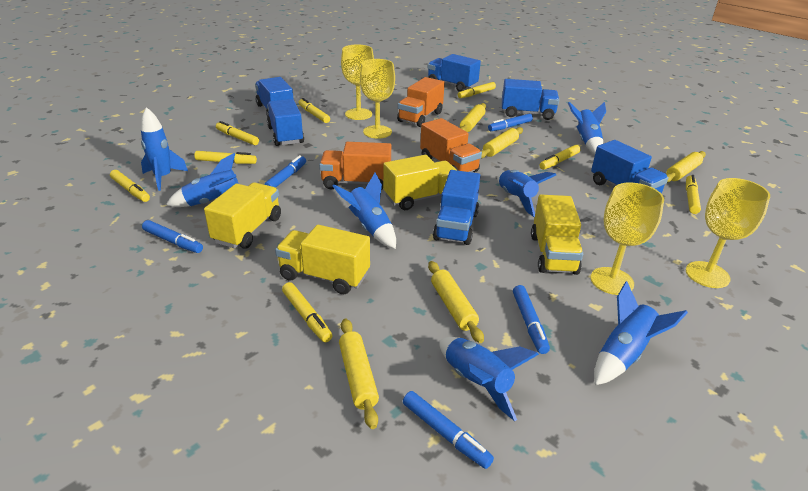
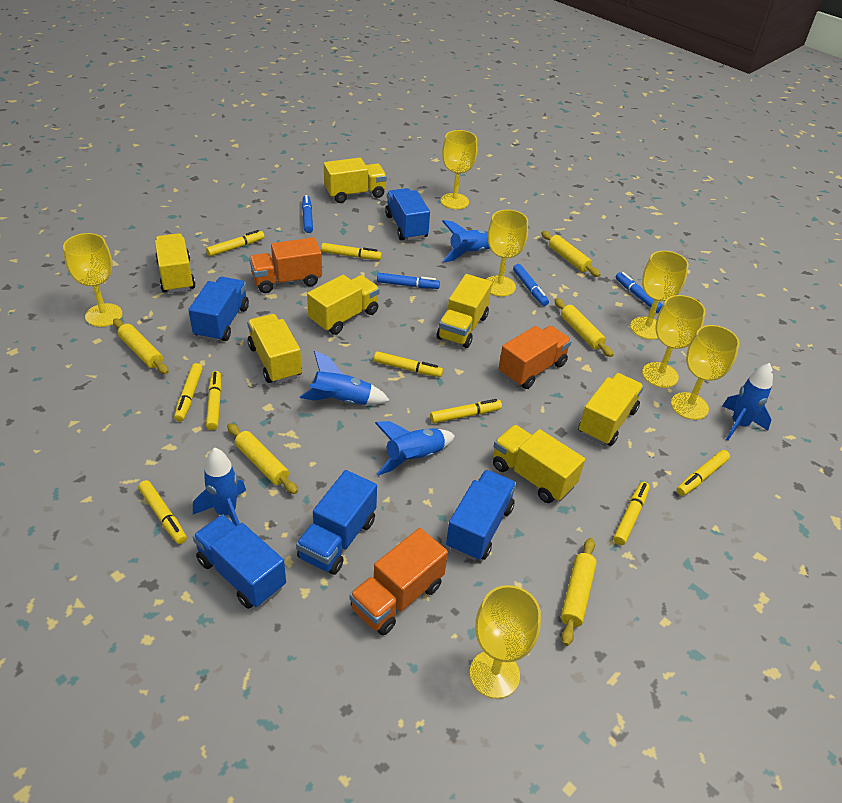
blue marker: [142,220,203,253] [264,155,306,188] [403,391,494,469] [488,114,533,131] [513,285,550,354] = 5 -> [302,195,313,233] [377,273,440,289] [513,264,549,306] [616,272,663,313] = 4
blue rocket: [141,107,188,191] [166,153,238,207] [333,173,396,249] [439,337,539,421] [497,170,556,217] [568,102,606,155] [594,281,688,385] = 7 -> [193,447,246,526] [300,351,390,405] [375,421,455,476] [442,220,490,262] [722,363,773,441] = 5
blue truck: [255,77,293,117] [267,99,304,146] [427,54,481,92] [433,170,481,245] [502,79,559,120] [591,140,669,193] = 6 -> [188,277,249,342] [193,515,286,609] [296,470,377,575] [385,188,430,241] [446,470,517,561] = 5
yellow goblet: [341,45,374,120] [360,59,395,139] [590,183,664,295] [686,178,770,288] = 4 -> [63,233,123,327] [441,130,477,209] [470,585,541,699] [486,210,528,296] [630,251,689,340] [642,295,706,388] [671,325,739,420] = 7
yellow marker: [110,170,150,202] [194,151,257,164] [216,121,259,145] [282,282,333,342] [299,98,330,123] [458,82,496,98] [539,145,580,170] [686,175,701,214] = 8 -> [138,480,187,544] [174,363,203,422] [206,230,265,256] [206,371,222,430] [321,243,382,260] [374,351,443,377] [430,399,502,423] [613,482,650,545] [677,450,730,496] = 9
yellow truck: [204,182,281,249] [275,225,370,294] [383,155,456,210] [531,195,583,275] = 4 -> [155,233,196,293] [247,314,302,384] [307,275,380,335] [324,158,387,203] [437,274,492,348] [493,425,585,503] [578,373,644,446] = 7

